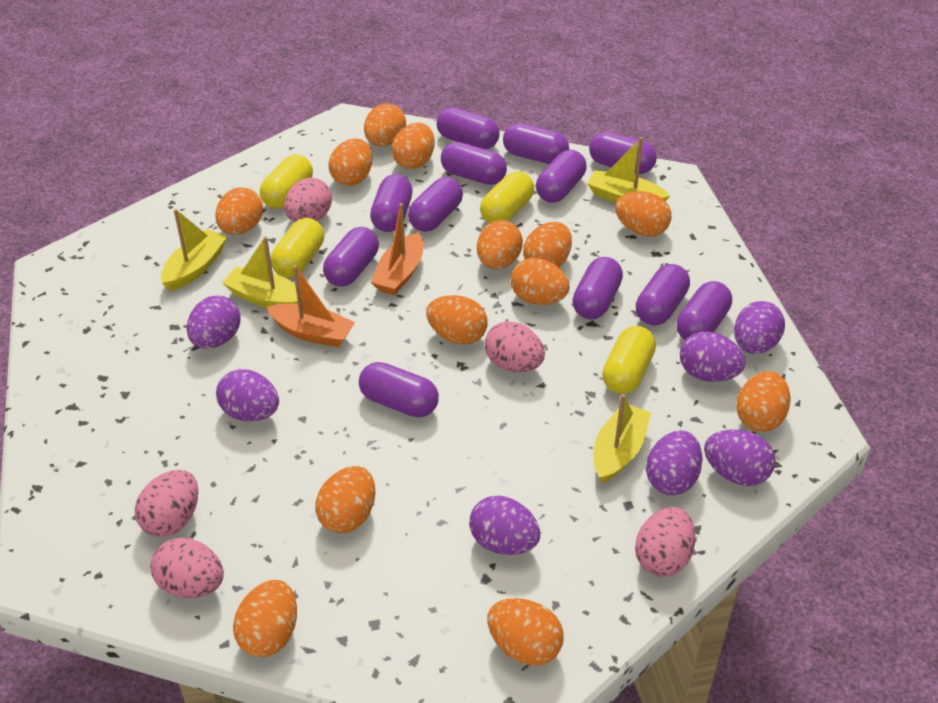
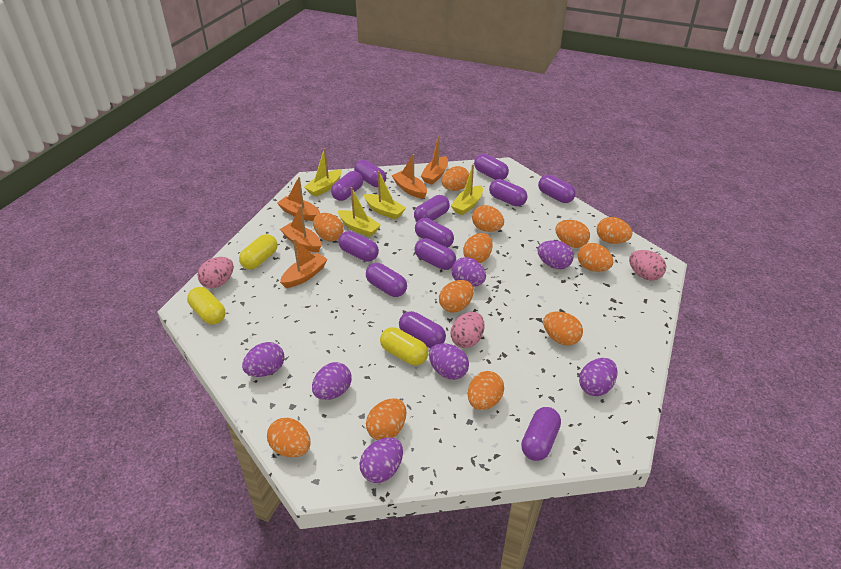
orange boat: [266,265,355,347] [371,203,423,295] = 2 -> [277,177,320,221] [280,206,321,252] [280,238,328,288] [391,154,427,199] [421,136,448,184] = 5
orange egg: [215,188,263,235] [233,580,297,657] [315,466,375,533] [329,138,373,186] [364,104,406,147] [392,123,435,169] [426,295,488,345] [477,220,523,269] [487,598,564,666] [511,258,569,305] [523,222,572,267] [615,191,671,237] [736,371,791,432] = 13 -> [267,418,310,457] [313,213,344,241] [366,399,406,440] [439,280,474,313] [442,166,469,191] [463,233,493,263] [468,371,504,410] [472,205,504,232] [543,312,583,346] [555,220,590,248] [578,243,613,272] [597,217,632,244] = 12
pink egg: [135,470,198,537] [150,538,224,598] [284,178,332,222] [485,321,545,372] [635,507,695,577] = 5 -> [197,257,234,289] [451,312,484,348] [629,250,666,281] = 3
yellow capsule: [260,154,313,209] [271,218,324,278] [480,171,534,223] [602,326,656,394] = 4 -> [187,287,225,325] [239,234,278,270] [380,327,428,365] = 3

